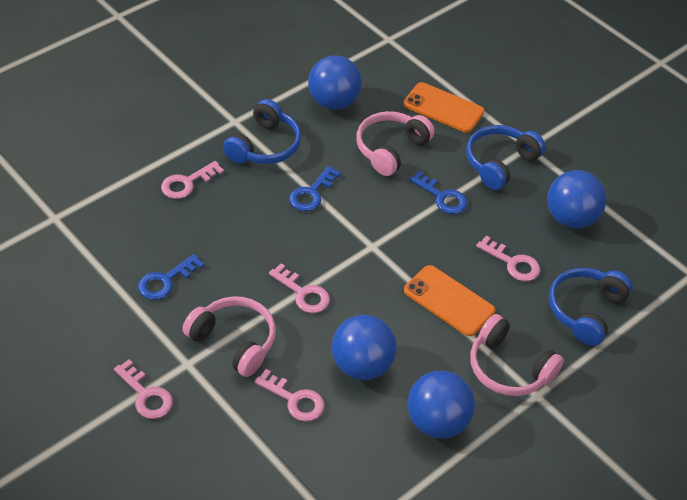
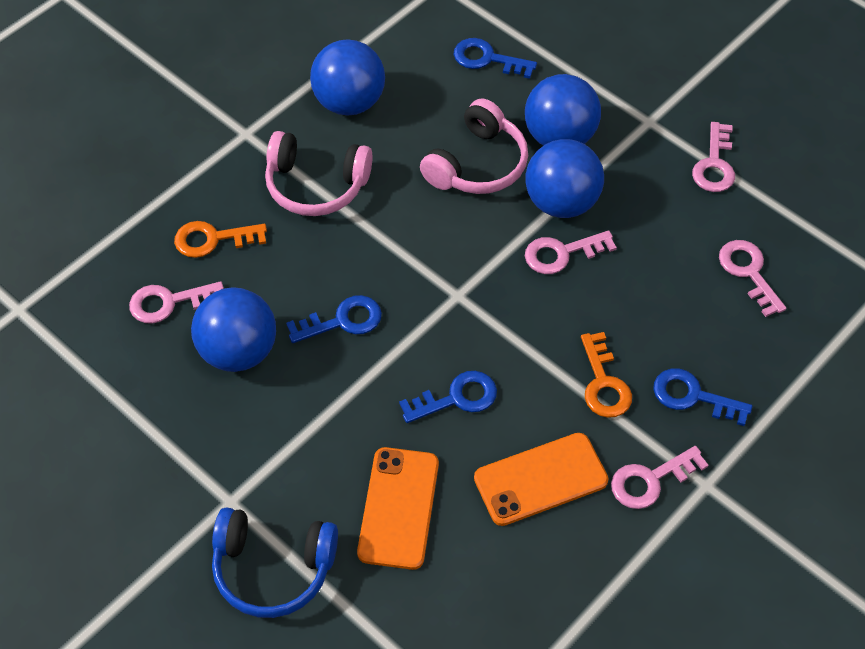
blue headphones: [223,99,301,164] [466,125,546,190] [549,268,633,346] = 3 -> [212,508,338,618] = 1
blue key: [138,254,204,300] [289,166,341,211] [409,171,468,214] = 3 -> [286,295,382,343] [399,371,497,423] [453,38,537,79] [653,368,752,426] = 4
orange key: none = 0 -> [174,221,267,258] [581,332,632,418] = 2
pink headphones: [182,296,276,377] [356,111,435,176] [470,314,564,396] = 3 -> [265,131,373,216] [420,98,528,194] = 2

